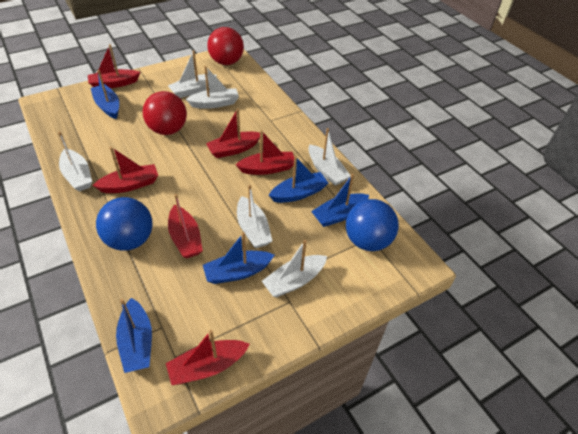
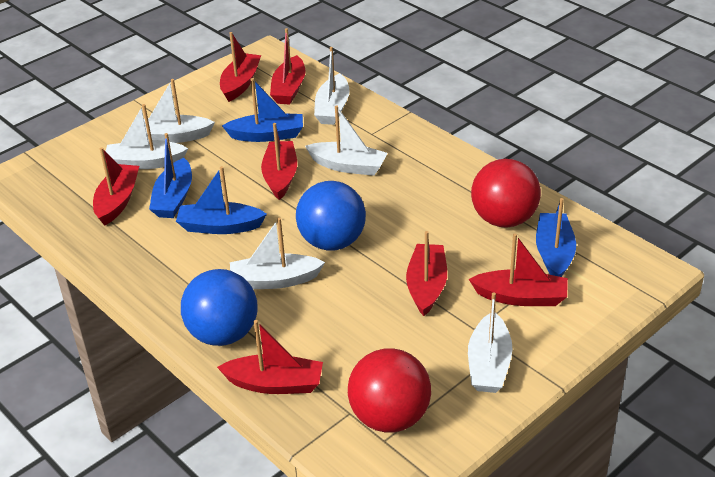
blue boat: [91,70,119,119] [116,298,152,373] [203,232,275,284] [269,156,328,203] [311,174,369,227] = 5 -> [149,133,192,218] [176,166,267,234] [222,78,303,142] [536,198,576,277] = 4
red boat: [88,44,140,88] [92,147,158,193] [166,330,250,385] [168,194,203,258] [206,108,260,158] [236,130,294,175] = 6 -> [93,147,139,226] [217,320,323,394] [220,32,261,102] [261,123,297,200] [270,28,306,104] [406,231,447,316] [469,234,568,306] = 7

